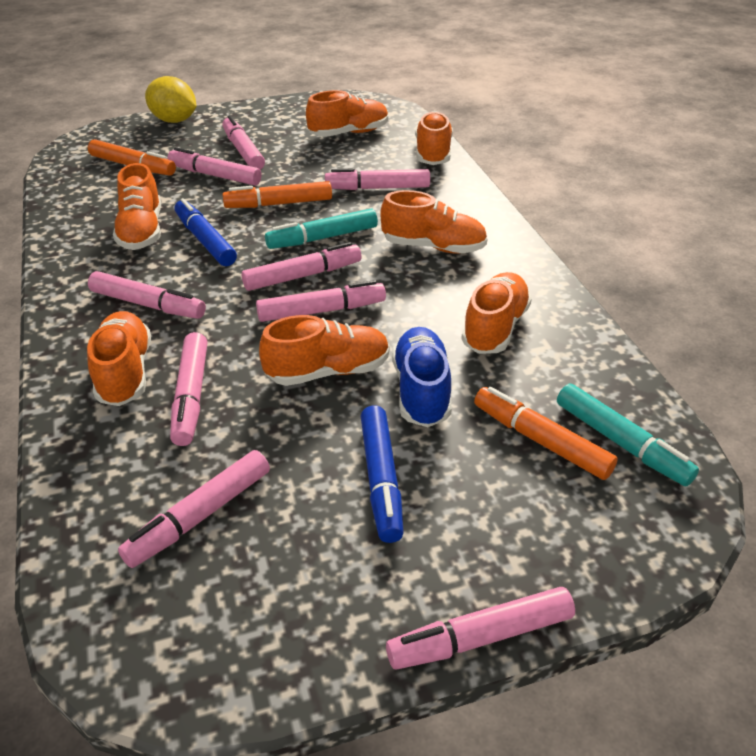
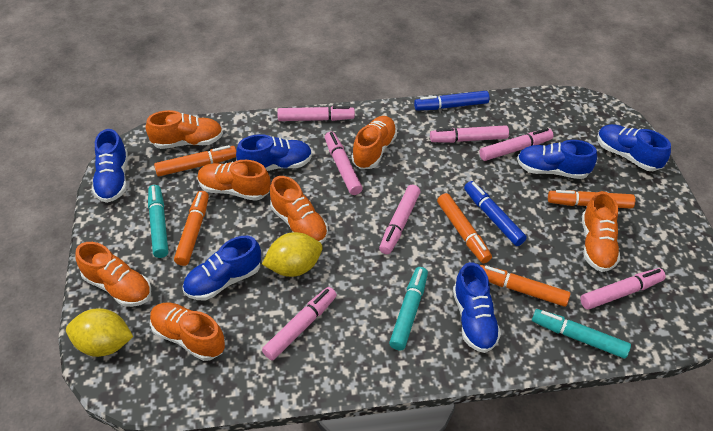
blue shoe: [392,327,452,427] = 1 -> [92,129,128,203] [183,236,261,300] [236,134,312,171] [453,262,501,353] [517,140,597,179] [597,124,671,171] = 6
orange marker: [88,139,176,176] [222,181,332,208] [474,387,618,480] = 3 -> [154,145,236,176] [174,191,209,266] [437,193,492,263] [480,265,570,307] [548,190,635,208] = 5
pink marker: [88,271,206,319] [118,450,270,568] [167,147,261,186] [170,332,208,446] [222,115,265,170] [241,242,362,291] [256,280,386,322] [325,169,430,190] [386,587,575,669] = 9 -> [262,287,337,360] [277,106,355,121] [325,131,363,195] [379,185,420,254] [430,125,509,143] [479,128,554,161] [580,268,666,309] = 7
turquoise marker: [265,208,378,249] [557,384,699,486] = 2 -> [148,185,168,258] [389,267,428,350] [532,309,631,359] = 3
yellow lemon: [145,76,196,123] = 1 -> [66,309,133,357] [262,232,323,277] = 2

